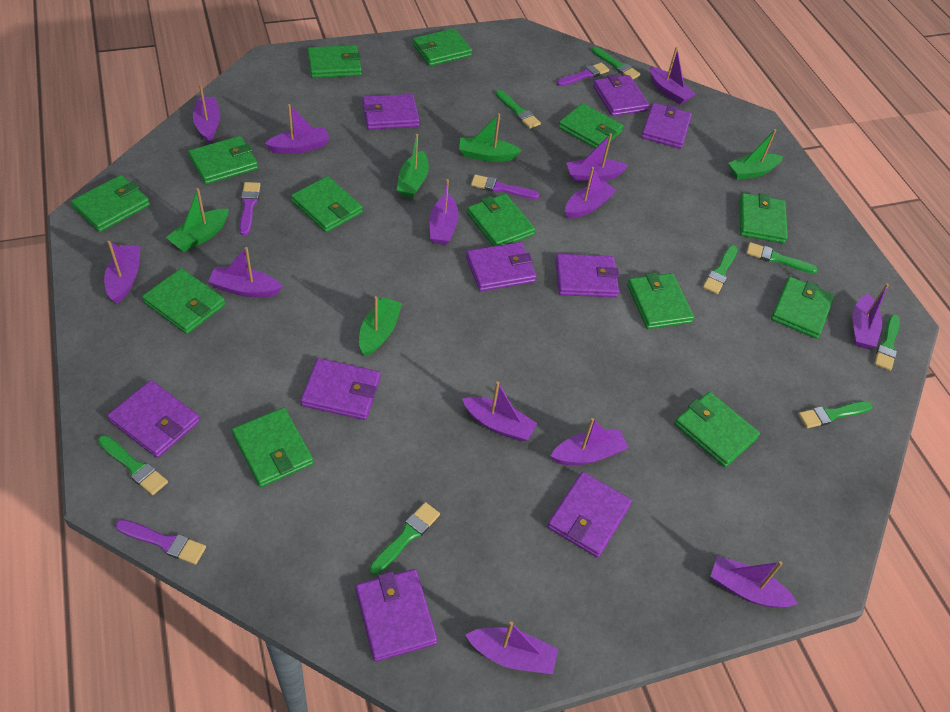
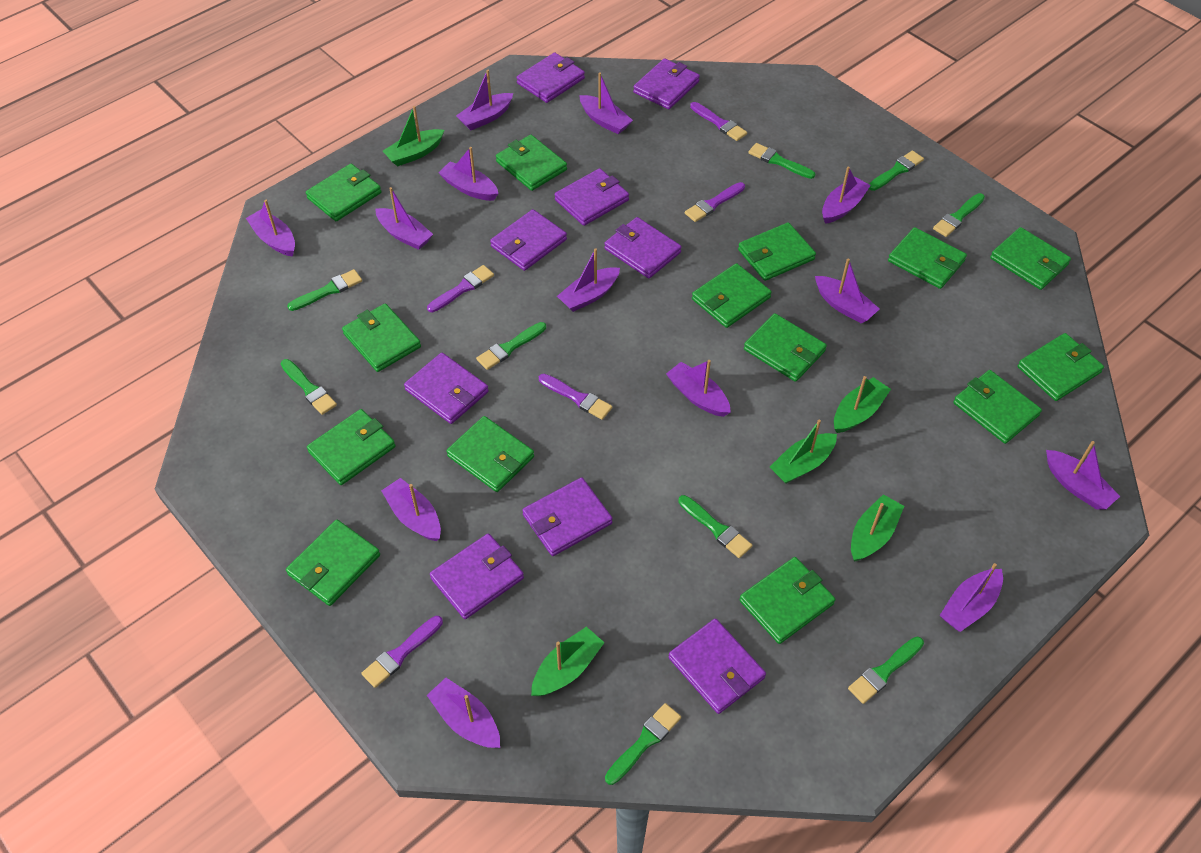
green brush: [98,435,168,495] [370,502,440,575] [495,90,541,129] [592,47,640,79] [703,245,738,294] [746,242,818,274] [798,401,873,428] [874,314,900,371] = 8 -> [280,359,337,415] [287,269,362,311] [476,322,546,370] [605,703,681,785] [678,495,752,558] [748,143,815,179] [848,636,924,704] [869,150,924,191] [933,193,985,237] = 9
green wallet: [71,175,150,232] [142,268,225,334] [188,136,258,184] [232,407,314,487] [291,176,363,233] [307,45,362,78] [412,28,472,66] [467,194,535,246] [558,103,624,148] [627,272,694,329] [674,392,760,467] [740,193,788,243] [771,277,834,339] = 13 -> [286,520,380,606] [306,164,381,221] [307,409,396,485] [342,303,421,372] [447,416,534,492] [496,135,567,191] [692,263,772,328] [738,222,816,281] [739,557,835,644] [744,313,827,382] [888,227,967,289] [953,370,1042,444] [990,227,1071,290] [1018,333,1104,401] = 14
purple brush: [115,519,206,565] [239,182,260,236] [471,174,539,199] [557,63,609,86] = 4 -> [361,616,443,688] [427,265,494,313] [539,374,612,420] [685,182,745,222] [690,102,747,141] = 5

